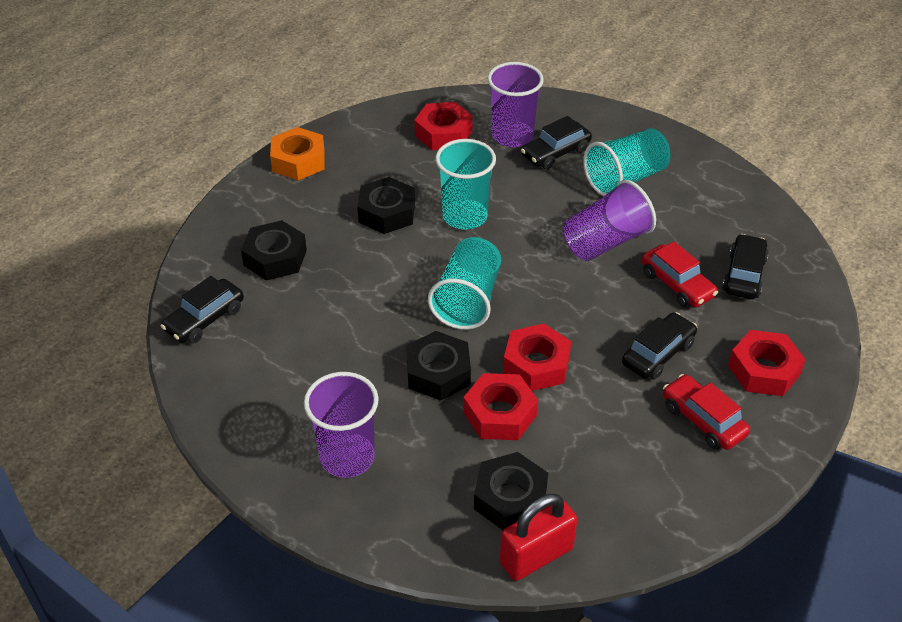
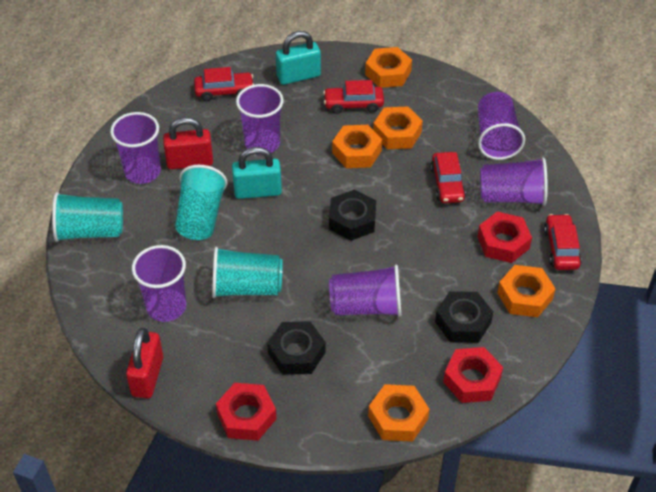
black car: [161,276,244,344] [521,116,592,169] [622,312,697,380] [722,234,769,299] = 4 -> none = 0
black nut: [241,220,307,281] [357,177,415,234] [406,331,471,401] [474,452,548,530] = 4 -> [267,321,325,375] [329,190,376,241] [435,291,493,343] = 3
orange nut: [270,127,325,180] = 1 -> [332,125,382,168] [365,47,412,88] [368,384,429,442] [373,106,423,149] [497,265,556,317] = 5
purple cup: [304,372,379,478] [487,62,544,147] [563,180,656,261] = 3 -> [110,112,161,184] [132,245,186,322] [236,84,284,155] [329,265,401,317] [478,92,525,160] [480,157,548,206] = 6
red car: [642,242,718,308] [663,374,750,450] = 2 -> [194,67,254,101] [323,80,384,114] [430,152,466,203] [544,214,582,270] = 4
red nut: [414,102,473,150] [463,373,538,440] [503,323,571,391] [728,330,806,396] = 4 -> [216,383,277,441] [443,347,503,403] [477,212,532,263] = 3
red padlock: [500,493,577,581] = 1 -> [126,328,163,398] [163,117,213,169] = 2
turquoise padlock: none = 0 -> [232,147,282,199] [276,31,321,85] = 2

